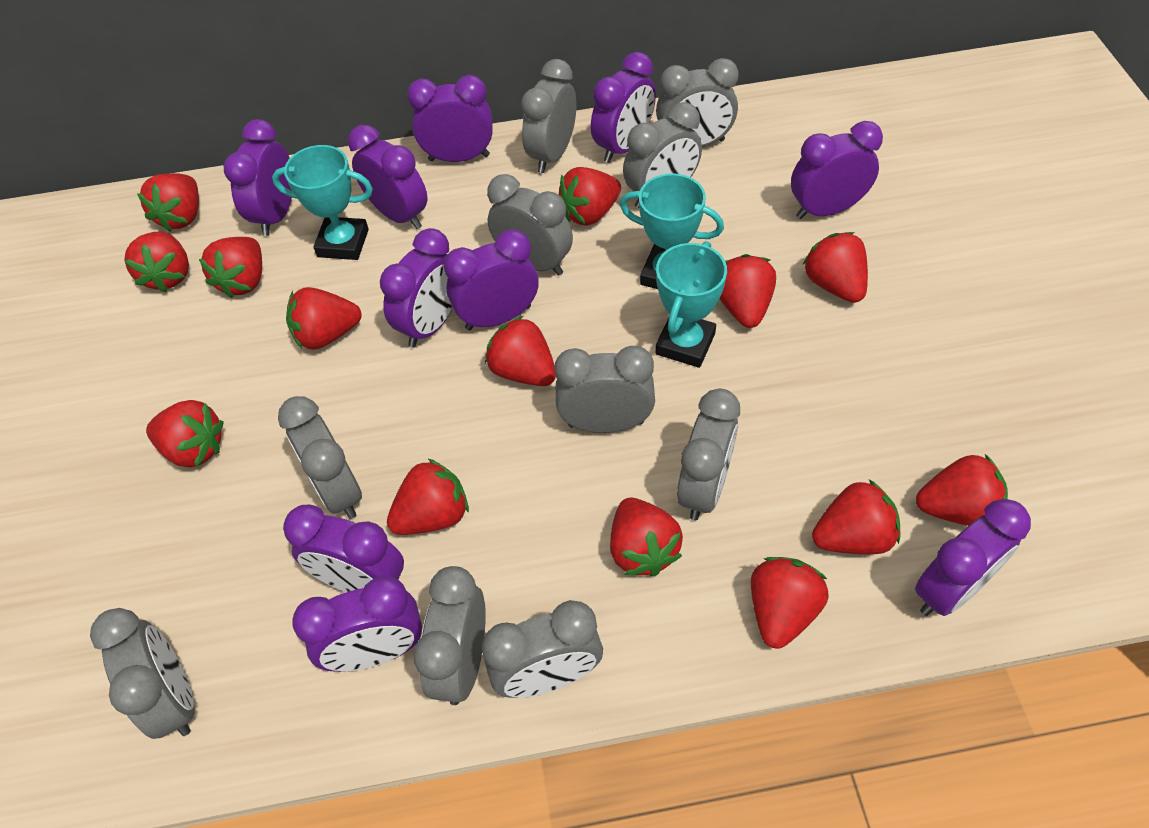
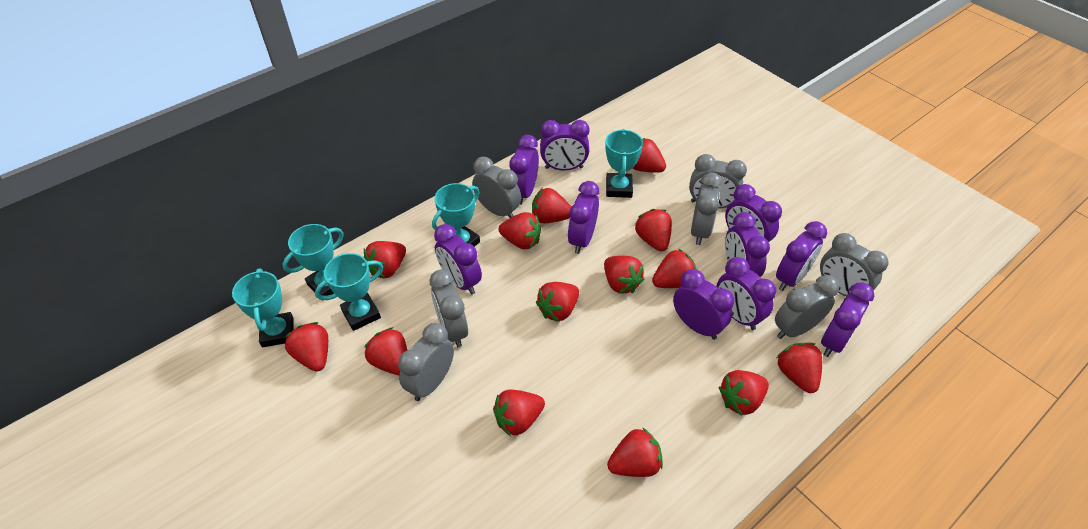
grey clock: [90,608,194,739] [278,396,362,519] [413,566,486,705] [482,600,603,698] [487,174,573,276] [521,59,576,173] [554,346,655,433] [623,102,702,208] [656,58,739,147] [677,388,740,520] = 10 -> [398,323,454,401] [430,269,468,347] [472,157,521,218] [689,154,747,209] [691,172,722,245] [775,275,839,339] [820,233,889,296] = 7
turquoise trophy: [272,145,373,260] [620,174,724,289] [656,241,727,368] = 3 -> [232,269,294,348] [283,224,344,296] [315,253,383,331] [432,183,480,247] [605,129,643,198] = 5

